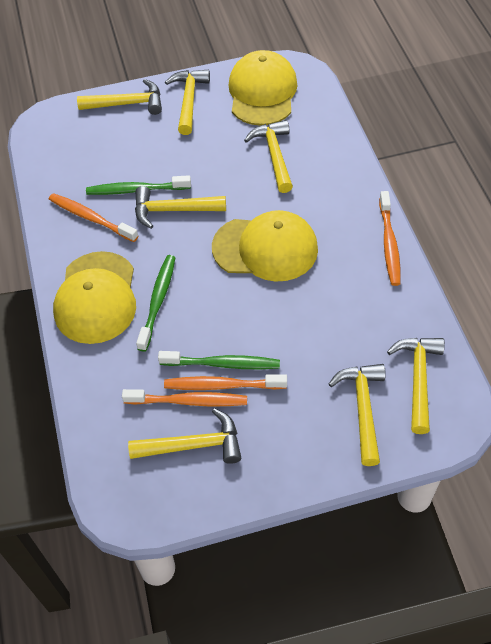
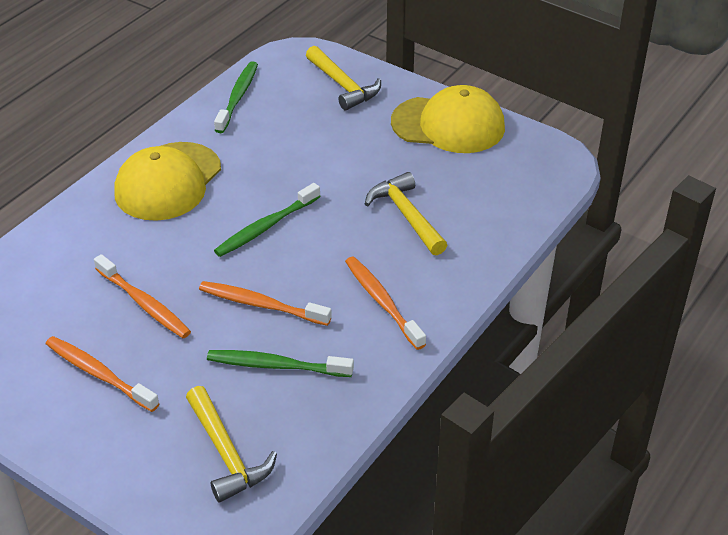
yellow cap: [53,251,136,344] [212,210,318,282] [229,50,298,126] = 3 -> [114,142,221,221] [391,85,505,153] = 2
yellow hammer: [77,79,162,115] [128,408,241,464] [135,186,226,229] [165,70,210,135] [244,120,293,193] [329,364,386,466] [387,338,445,434] = 7 -> [186,386,277,503] [306,46,381,111] [365,172,447,255] = 3

